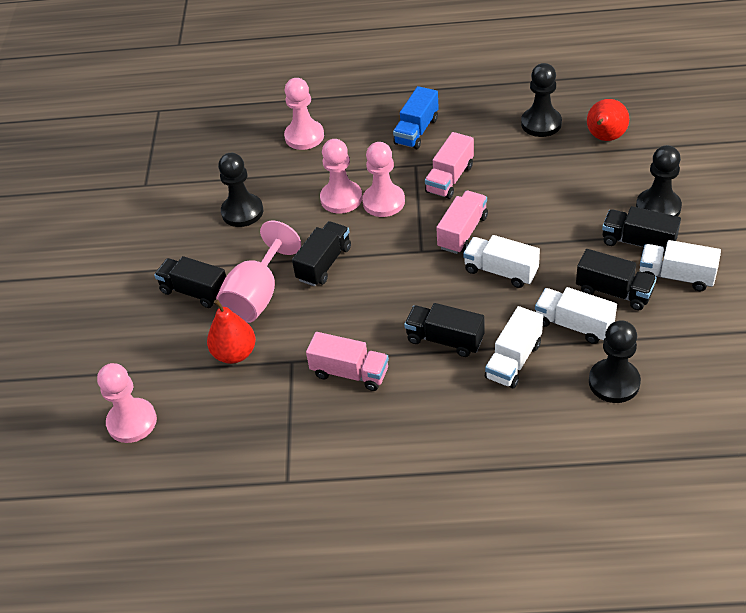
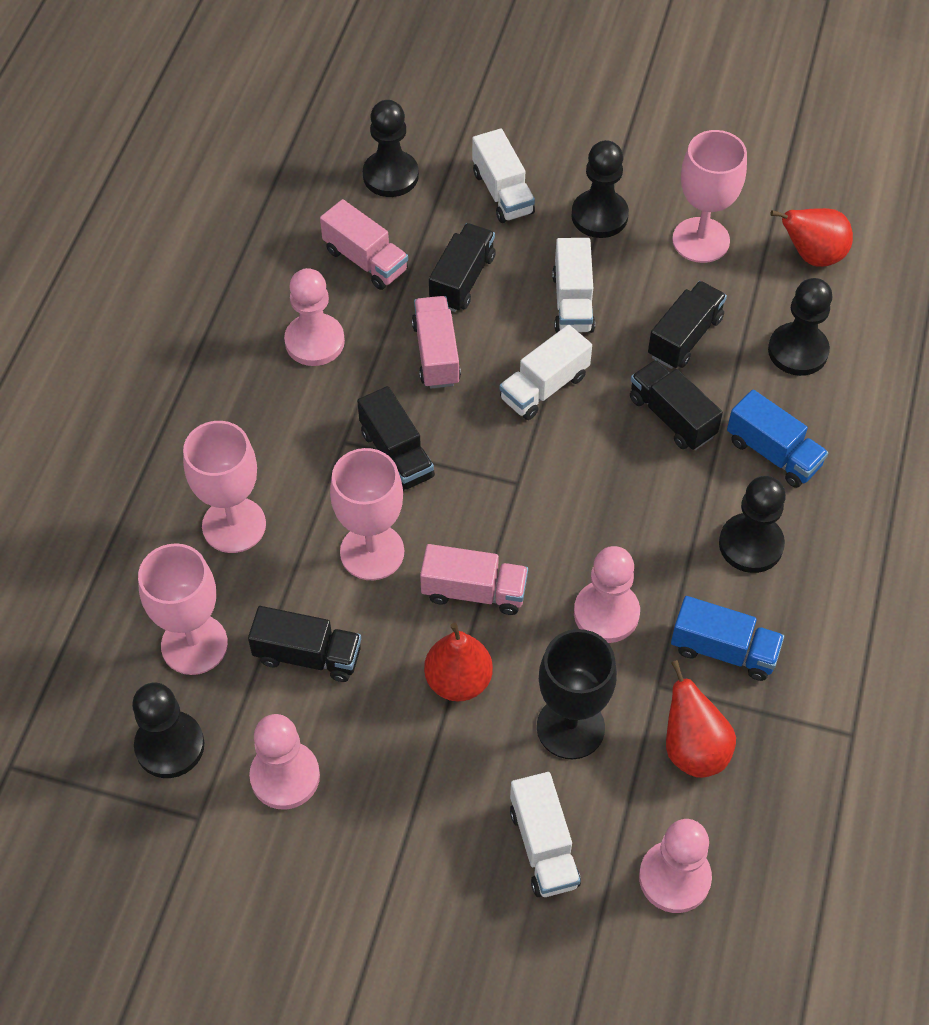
black goblet: none = 0 -> [537,629,617,759] = 1
black pawn: [218,153,263,227] [521,63,562,137] [589,320,641,403] [636,145,682,216] = 4 -> [132,683,204,778] [363,100,419,197] [571,140,629,238] [719,476,786,573] [768,278,832,376] = 5
blue truck: [393,86,439,149] = 1 -> [671,596,784,681] [727,389,828,488] = 2
pink goblet: [216,220,301,323] = 1 -> [138,543,228,675] [183,421,266,553] [330,448,404,580] [672,130,747,263] = 4
red pear: [207,299,256,364] [587,99,629,141] = 2 -> [424,623,493,701] [666,660,736,778] [770,208,853,267] = 3

